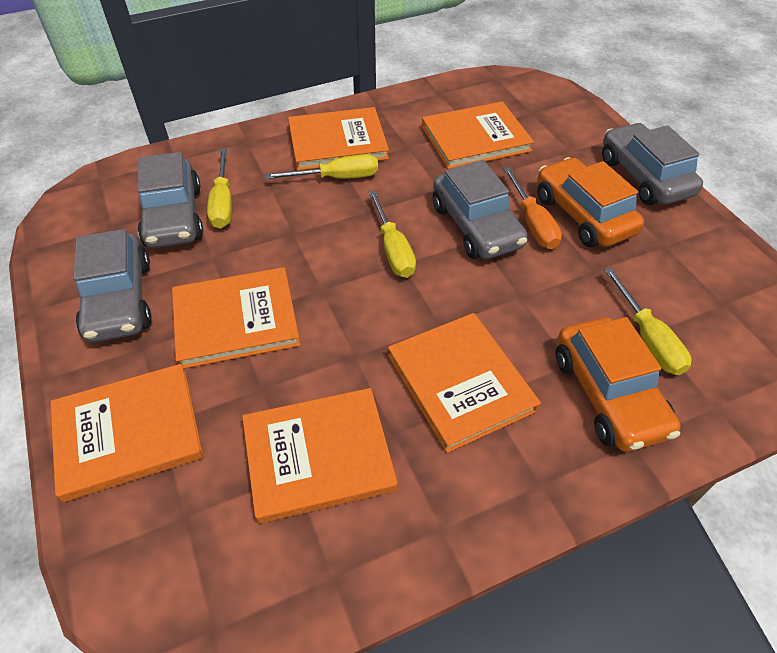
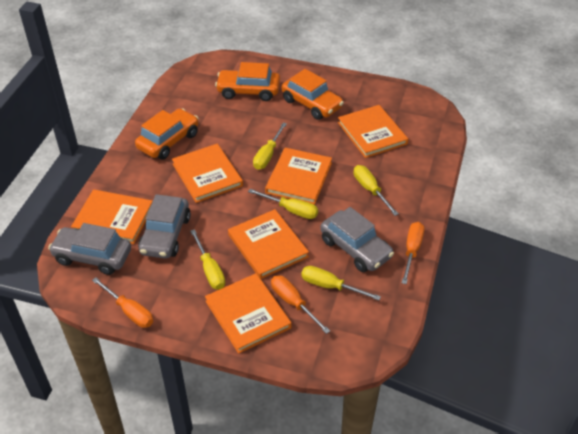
grey car: [73,229,152,342] [137,152,203,248] [433,160,528,259] [602,123,703,205] = 4 -> [48,223,131,275] [138,194,191,259] [320,207,394,272] = 3
orange car: [537,157,644,247] [555,317,681,452] = 2 -> [135,108,199,159] [215,62,280,101] [281,69,344,120] = 3
orange screwdriver: [503,167,562,249] = 1 -> [92,277,153,328] [271,275,330,334] [402,222,424,284] = 3
yellow screwdriver: [207,149,232,229] [265,154,378,179] [368,190,416,278] [604,267,692,375] = 4 -> [190,229,225,290] [248,189,318,219] [253,123,287,170] [301,266,381,300] [353,165,398,216] = 5

